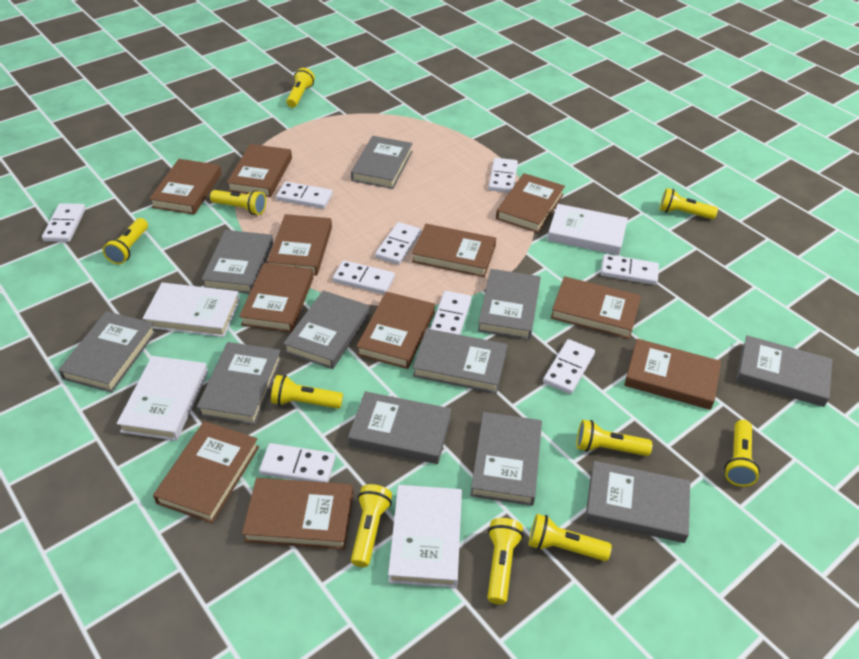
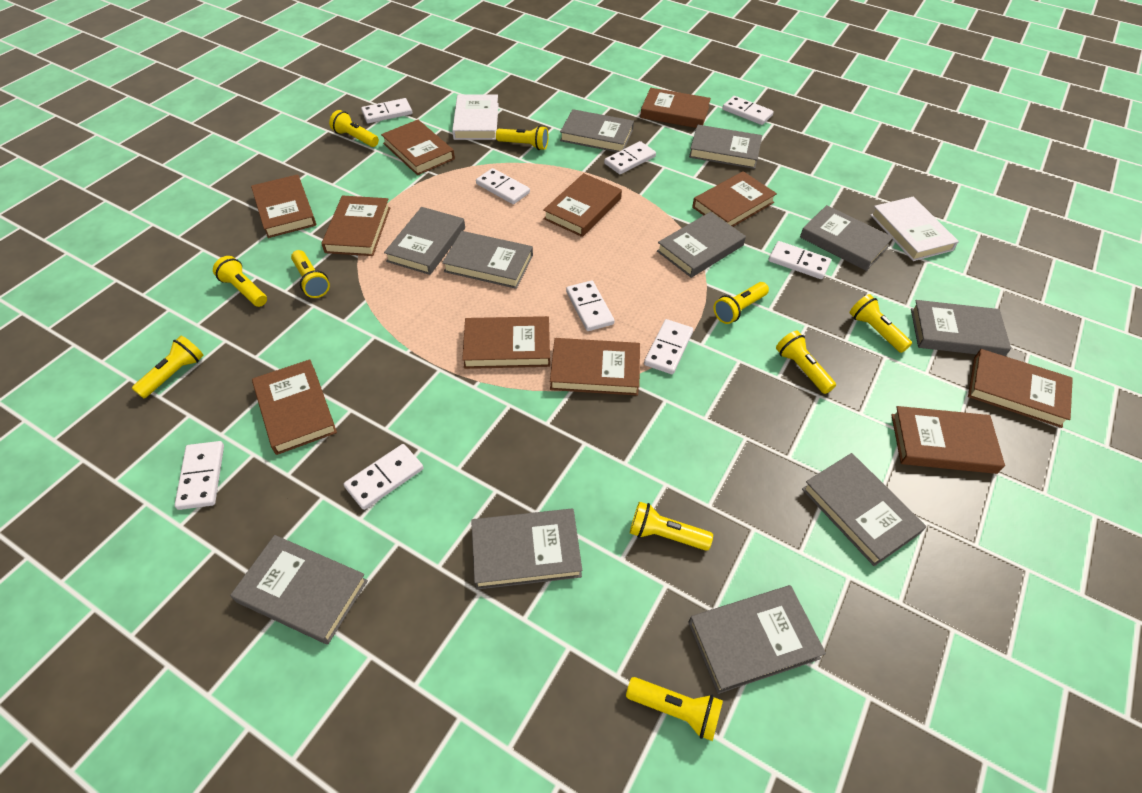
white book: [117,356,208,441] [142,283,240,337] [388,485,462,588] [547,204,628,255] = 4 -> [452,94,499,140] [870,197,959,261] = 2

